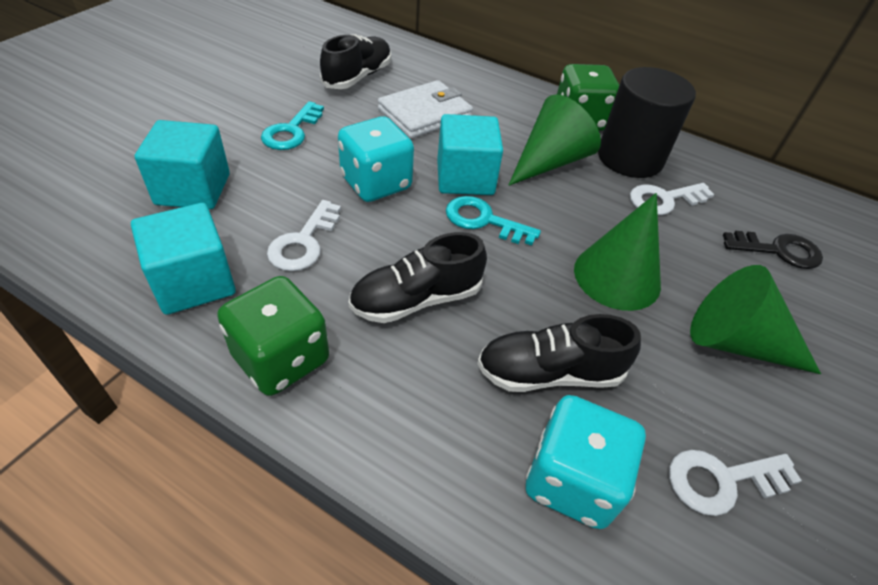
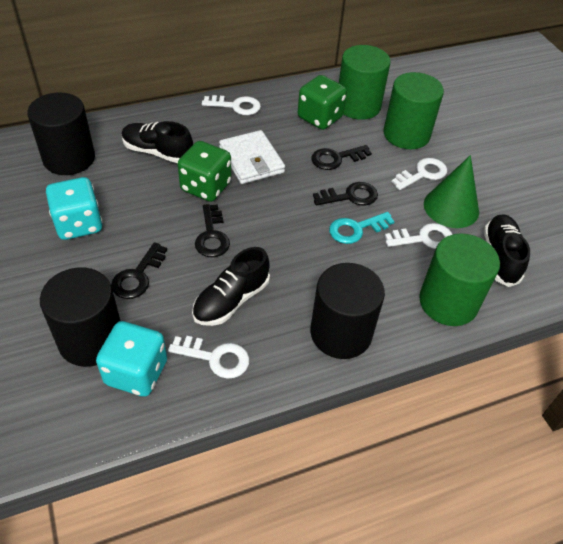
black cylinder: [598,67,696,178] = 1 -> [27,93,95,175] [40,268,120,367] [310,263,385,359] = 3
black key: [723,231,823,269] = 1 -> [111,242,167,299] [195,204,230,257] [311,145,372,170] [313,182,378,206] = 4
green cone: [509,94,601,186] [574,193,661,311] [690,265,821,374] = 3 -> [424,155,479,228] = 1
green cylinder: none = 0 -> [339,45,391,120] [383,72,444,149] [419,233,500,326] = 3
turquoise cube: [131,203,236,315] [135,120,230,209] [437,114,503,195] = 3 -> none = 0
turquoise key: [261,101,324,150] [446,196,541,245] = 2 -> [329,212,395,244] = 1
white key: [267,200,341,271] [630,183,714,215] [669,450,802,516] = 3 -> [168,336,249,379] [202,95,261,115] [385,223,452,249] [392,158,447,190] = 4

